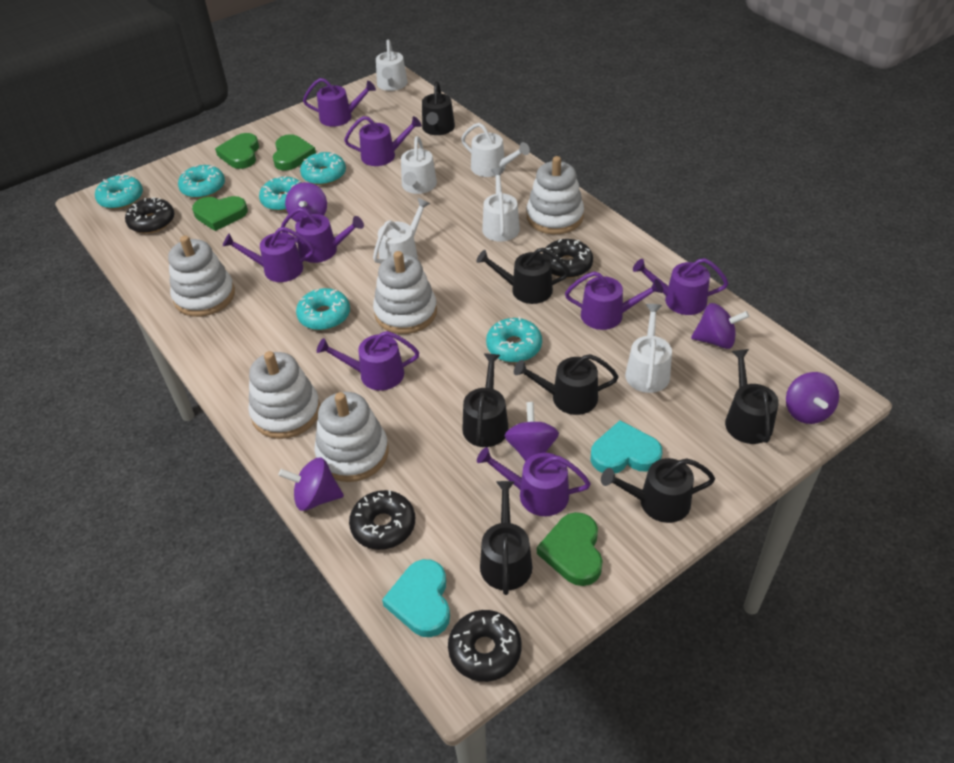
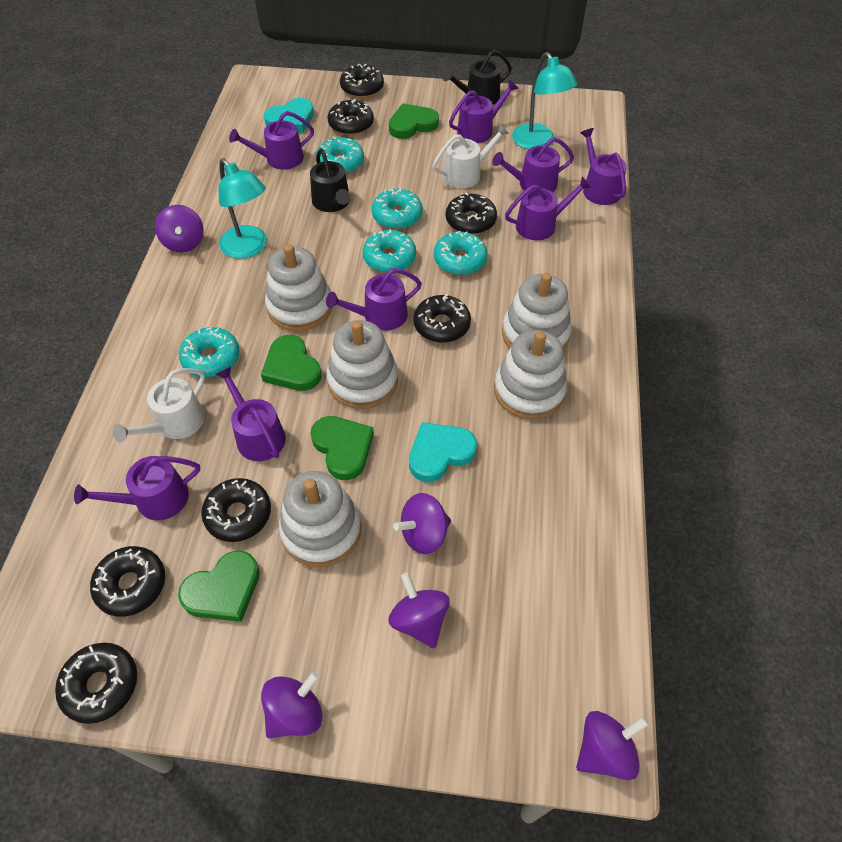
black donut: [125,197,174,234] [349,490,415,550] [448,610,521,682] [542,239,593,278] = 4 -> [55,643,137,724] [90,546,165,617] [201,478,271,542] [328,99,374,135] [340,64,384,98] [414,294,471,343] [446,193,497,234] = 7
black watering can: [422,81,455,135] [462,354,509,447] [476,248,570,304] [480,481,532,595] [514,354,618,415] [601,458,715,523] [725,349,779,444] = 7 -> [310,148,350,212] [442,50,512,105] = 2
turquoise donut: [95,174,143,209] [178,165,225,199] [259,176,302,211] [296,288,350,330] [300,152,346,185] [486,317,542,363] = 6 -> [179,327,240,377] [316,136,364,174] [363,229,416,273] [371,188,423,229] [434,231,488,275] = 5
turquoise lamp: none = 0 -> [218,158,267,259] [512,52,577,150] = 2
white watering can: [373,198,430,264] [376,39,408,91] [401,136,437,194] [461,123,530,177] [482,168,520,242] [625,304,672,393] = 6 -> [113,368,205,442] [432,124,509,188] = 2

